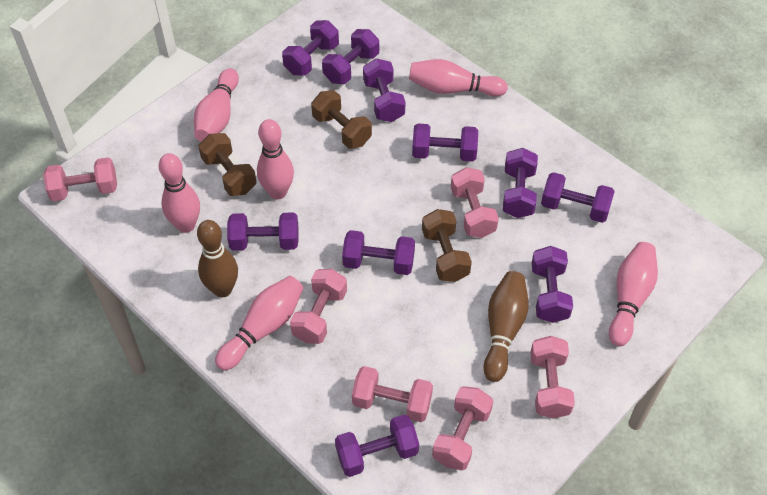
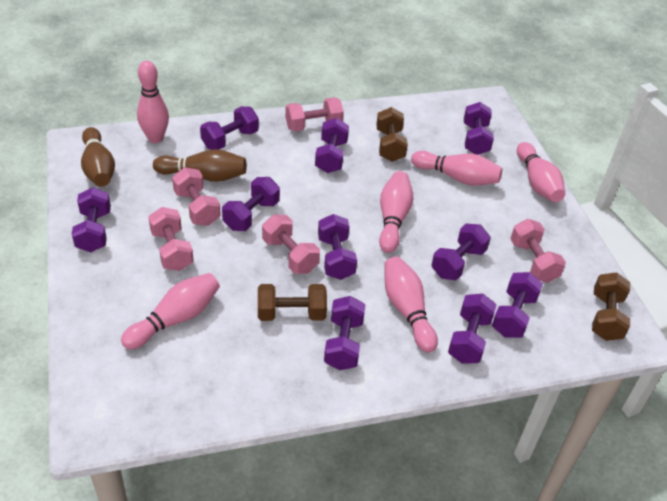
pink dumbbell: [43,157,117,201] [290,269,347,344] [352,366,433,422] [432,386,493,470] [451,167,499,238] [530,336,575,419] = 6 -> [148,207,194,271] [172,167,221,226] [262,215,320,274] [285,97,344,131] [511,219,566,283] = 5

